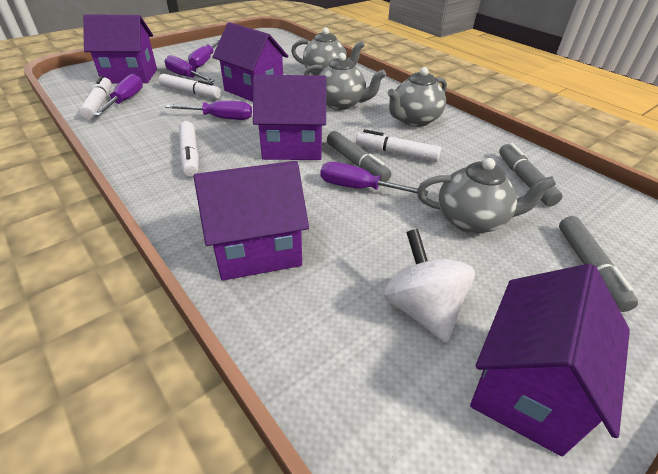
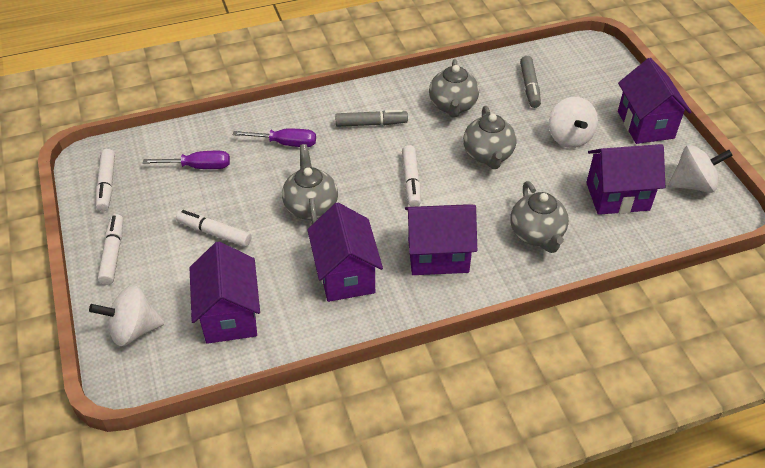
grey marker: [327,131,392,182] [499,143,562,206] [559,216,638,312] = 3 -> [335,110,408,127] [520,56,541,108] = 2
purple screwdriver: [93,74,143,116] [164,55,215,83] [165,101,252,120] [188,40,220,68] [321,162,428,196] = 5 -> [143,151,230,169] [233,129,316,147] = 2
white spinning top: [383,229,475,343] = 1 -> [89,285,165,346] [549,97,598,148] [668,145,733,193] = 3

